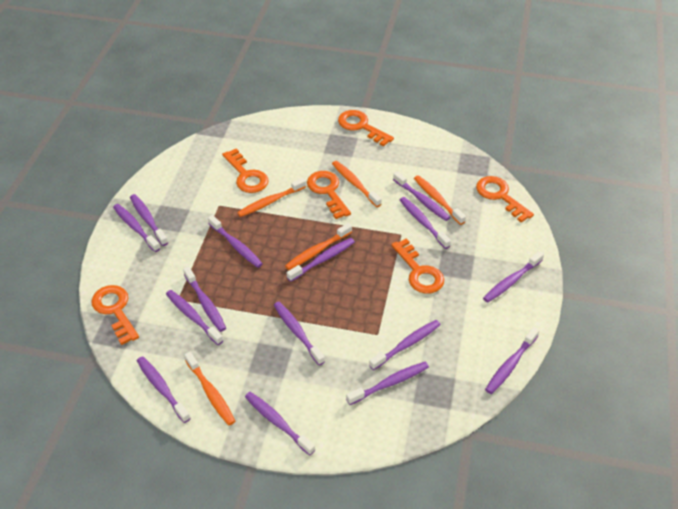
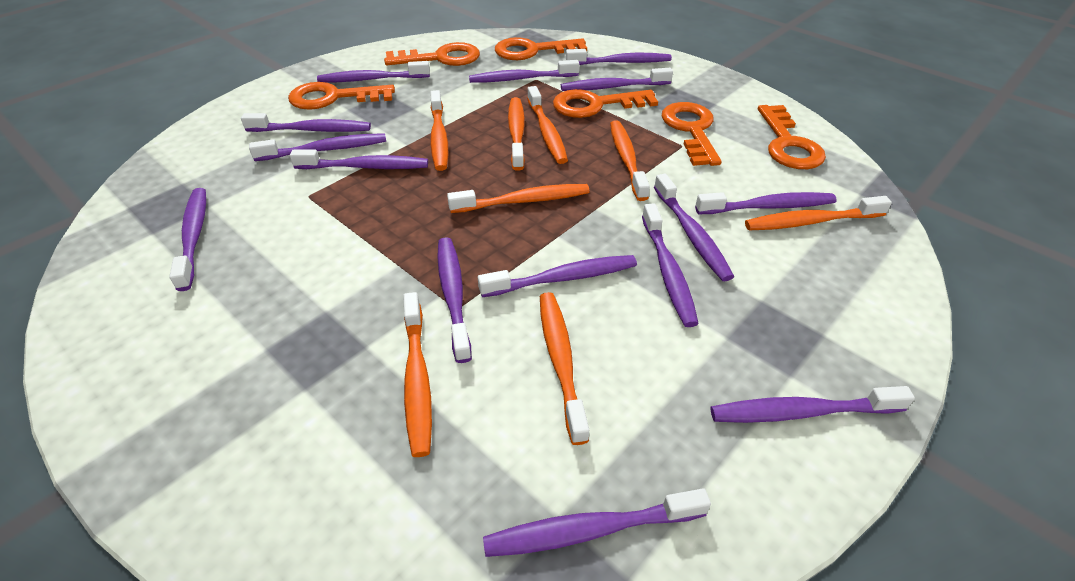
orange toothbrush: [184,352,235,425] [237,178,306,217] [285,223,352,270] [332,161,382,207] [414,175,466,225] = 5 -> [403,292,432,457] [430,90,448,171] [447,184,590,213] [508,97,525,171] [527,86,568,164] [540,292,589,445] [610,120,650,201] [745,196,892,230] = 8

